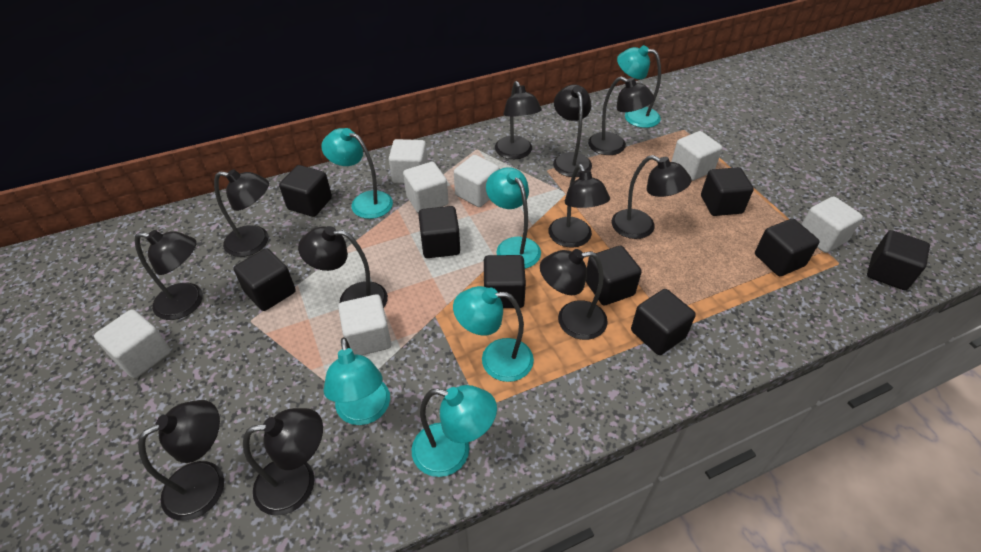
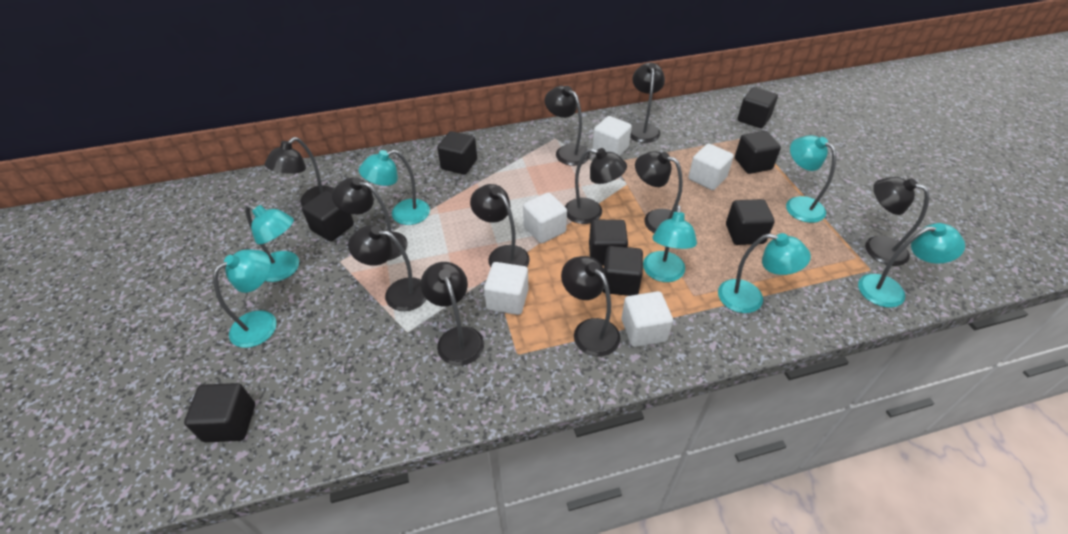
black cube: [233,248,296,311] [279,165,332,217] [418,206,460,258] [484,255,526,308] [586,246,642,305] [631,289,696,355] [701,167,754,216] [755,219,820,276] [867,230,930,290] = 9 -> [184,383,255,442] [302,191,354,242] [437,131,477,175] [589,220,628,266] [603,246,643,296] [726,199,775,245] [735,131,781,174] [738,87,778,128] = 8
turquoise lamp: [321,128,393,219] [323,337,390,425] [411,385,497,477] [453,286,534,382] [486,167,541,269] [617,45,661,128] = 6 -> [213,250,277,348] [245,204,299,282] [359,150,430,225] [643,205,697,282] [718,233,811,313] [786,135,836,223] [858,223,965,308] = 7
white cube: [94,309,171,378] [338,294,391,355] [389,139,428,184] [403,162,449,213] [454,155,500,207] [671,131,722,181] [802,196,863,253] = 7 -> [484,262,529,315] [523,192,567,244] [592,116,632,156] [622,291,673,347] [688,143,734,190] = 5

